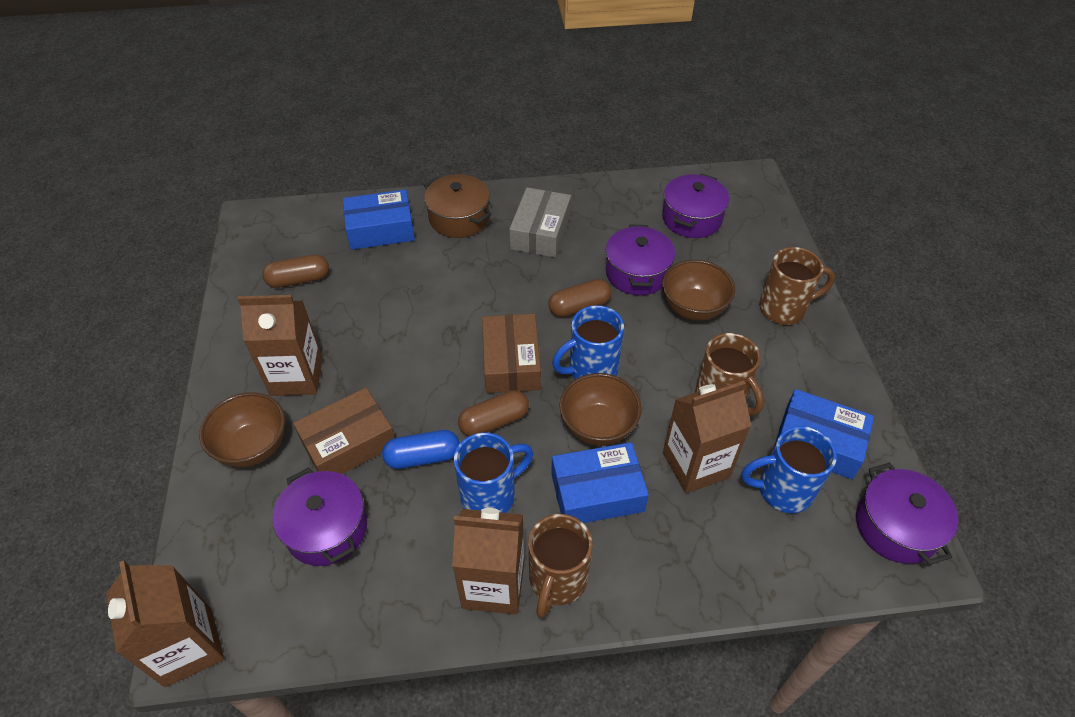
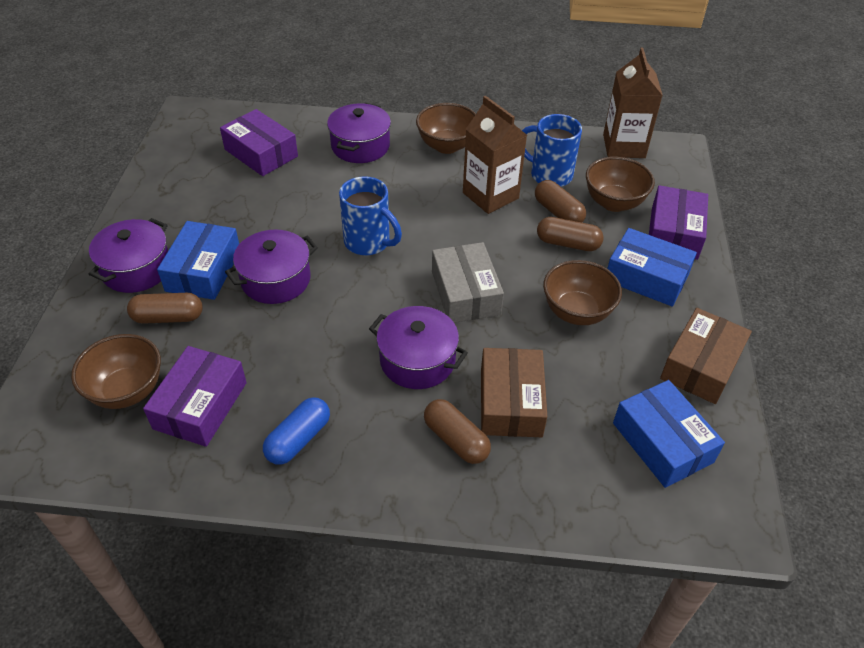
blue mug: [454,433,533,513] [552,305,624,379] [741,426,837,513] = 3 -> [339,176,402,255] [522,114,582,187] = 2
brown bowl: [199,392,285,467] [559,373,642,446] [662,260,735,321] = 3 -> [71,334,161,409] [416,103,476,154] [543,260,622,325] [586,157,655,212] = 4
brown capsule: [262,254,329,288] [458,390,529,436] [548,279,611,317] = 3 -> [127,293,203,324] [424,399,491,464] [535,180,586,222] [537,217,604,251] = 4
brown carton: [106,560,224,687] [238,295,323,396] [452,508,524,615] [663,381,751,494] = 4 -> [463,96,527,214] [603,48,663,158] = 2
brown mug: [528,514,593,618] [695,333,764,416] [759,247,835,325] = 3 -> none = 0
brown pot: [424,174,491,238] = 1 -> none = 0
purple box: none = 0 -> [143,346,247,447] [220,109,298,176] [649,185,708,260] = 3

